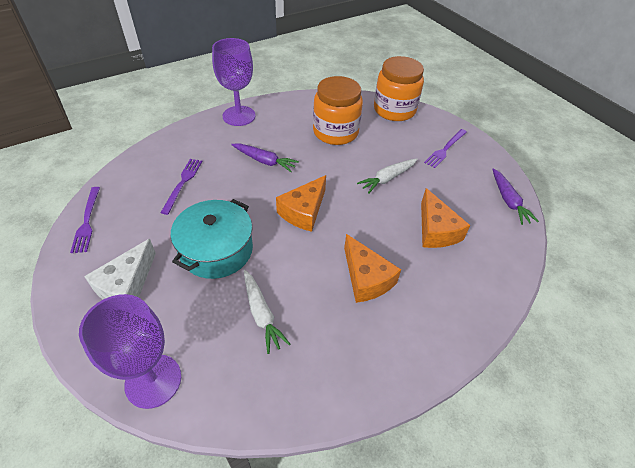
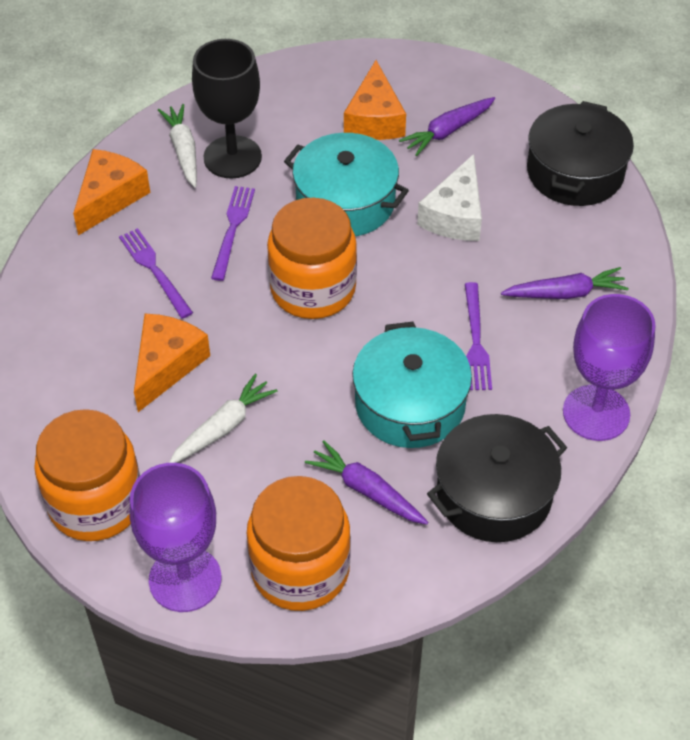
black goblet: none = 0 -> [192,39,262,179] = 1
black pot: none = 0 -> [427,414,567,542] [527,101,634,206] = 2
orange jar: [313,76,363,145] [374,56,424,121] = 2 -> [34,409,140,541] [247,476,351,611] [267,197,357,319] = 3
purple carrot: [231,143,299,172] [492,168,539,225] = 2 -> [305,441,428,524] [399,97,495,156] [501,267,628,299] = 3
turquoise pot: [171,199,253,279] = 1 -> [284,133,409,236] [352,322,472,448] = 2

